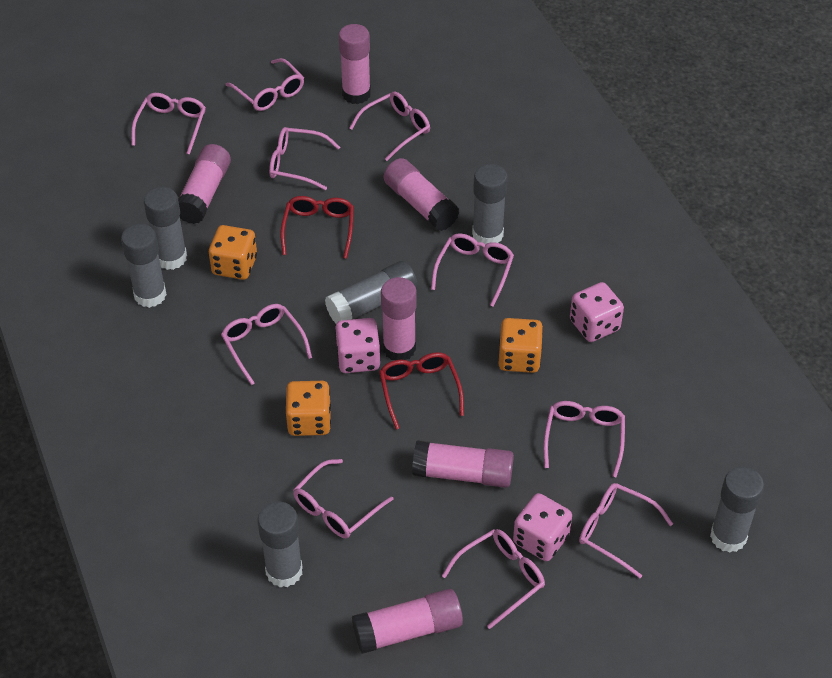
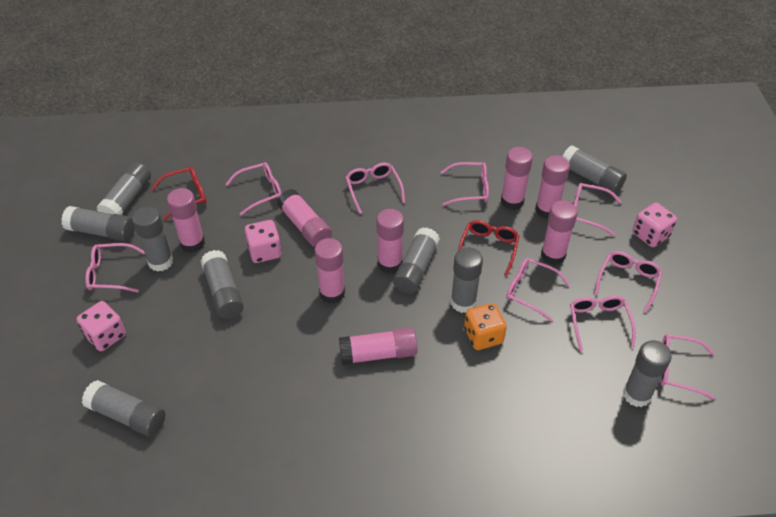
grey glue stick: [121,224,167,308] [144,187,187,270] [257,501,303,588] [325,261,417,324] [472,164,508,244] [710,467,764,553] = 6 -> [61,206,135,241] [82,380,165,437] [97,162,151,215] [132,207,173,272] [200,250,244,319] [393,227,440,294] [451,247,483,313] [562,146,627,194] [623,340,672,407] = 9
orange dice: [209,225,257,280] [285,381,331,436] [499,318,543,373] = 3 -> [464,303,507,350] = 1
pink glasses: [131,93,206,155] [221,304,312,385] [226,58,304,111] [269,127,340,190] [293,459,394,539] [349,91,430,161] [431,233,514,307] [442,529,545,629] [543,401,625,477] [579,483,673,578] = 10 -> [85,243,145,292] [225,162,282,216] [345,163,405,214] [441,162,489,206] [506,258,570,321] [570,296,636,351] [574,183,622,236] [594,251,662,313] [660,334,715,400] = 9
pink glue stick: [178,144,231,224] [339,24,371,104] [352,589,463,654] [381,277,417,360] [384,158,459,231] [412,440,514,488] = 6 -> [167,188,205,253] [277,189,332,247] [315,238,345,304] [339,328,417,365] [377,209,404,274] [501,147,533,210] [535,155,570,219] [541,200,578,265] = 8

